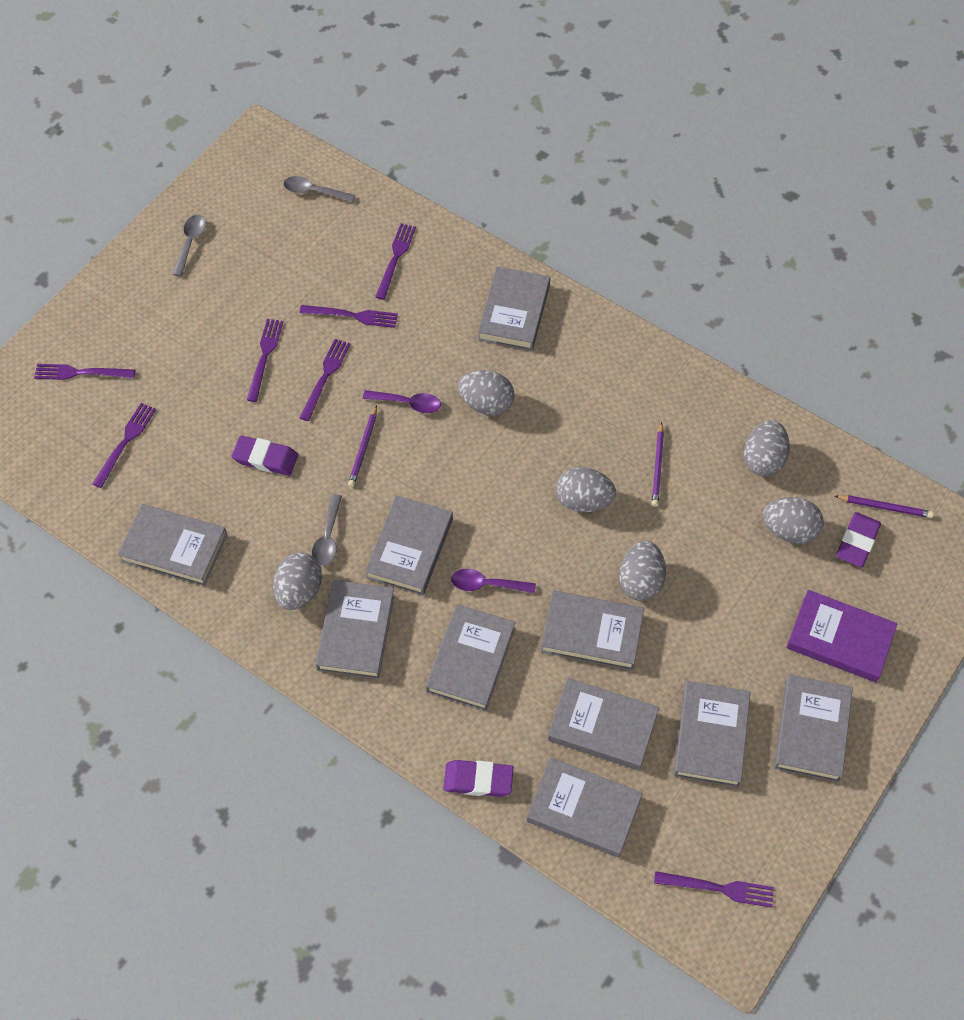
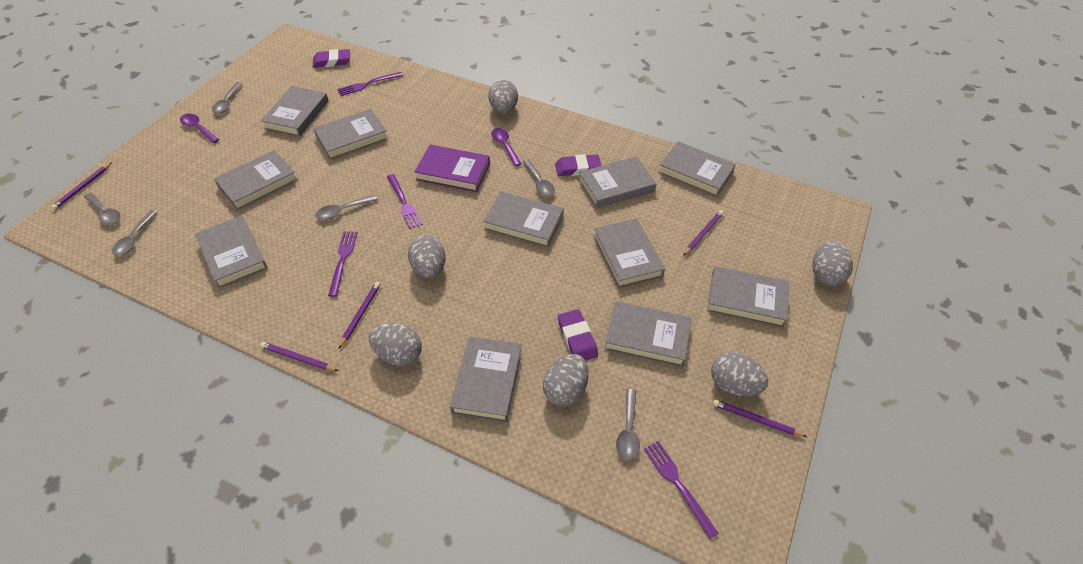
grey book: [117,504,227,586] [315,580,395,679] [365,495,453,595] [426,604,515,711] [478,266,550,351] [526,757,643,858] [541,590,644,670] [547,678,659,771] [674,681,750,787] [774,674,853,782] = 10 -> [195,216,267,288] [214,150,298,210] [261,86,329,137] [313,109,388,160] [450,337,522,422] [483,191,564,248] [578,156,656,209] [593,218,665,288] [604,301,691,367] [658,141,736,197] [707,266,789,328] = 11
grey spoon: [172,215,206,276] [284,176,355,203] [312,494,342,566] = 3 -> [84,192,120,225] [112,210,157,256] [212,82,243,114] [316,195,378,220] [522,159,555,196] [616,389,640,460] = 6
purple fork: [34,364,135,380] [92,403,156,488] [247,319,283,402] [300,305,398,328] [300,339,350,421] [375,223,416,300] [654,871,774,908] = 7 -> [328,231,357,297] [337,72,403,96] [387,174,423,229] [644,441,719,539] = 4
purple pencil: [348,405,377,487] [652,422,664,507] [835,495,934,518] = 3 -> [51,162,112,210] [260,342,338,371] [339,282,380,348] [683,210,724,256] [713,400,807,437] = 5

